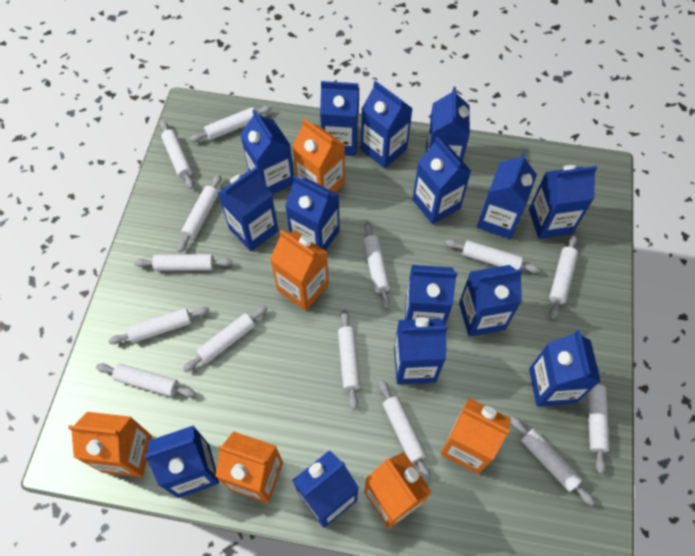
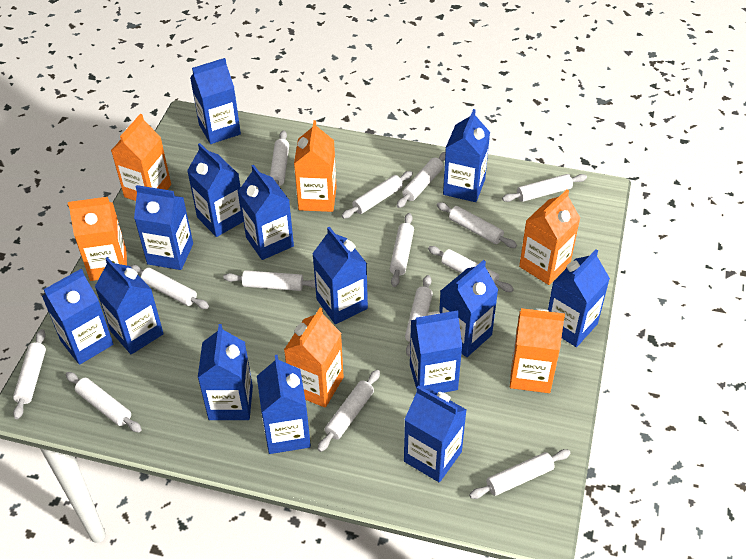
blue carton: [144,425,219,498] [218,167,278,251] [240,109,294,195] [285,175,340,251] [292,450,359,528] [320,81,359,156] [361,81,413,168] [394,317,448,384] [405,265,457,325] [412,136,471,224] [426,87,470,161] [459,265,523,337] [477,152,537,239] [529,165,597,239] [529,330,601,406] = 15 -> [42,269,113,365] [95,257,164,354] [134,185,193,270] [187,143,243,237] [190,58,241,144] [198,324,253,420] [239,165,294,260] [257,354,311,454] [312,227,368,324] [404,386,467,482] [410,310,463,393] [439,260,498,357] [443,109,490,202] [548,249,610,347] = 14

